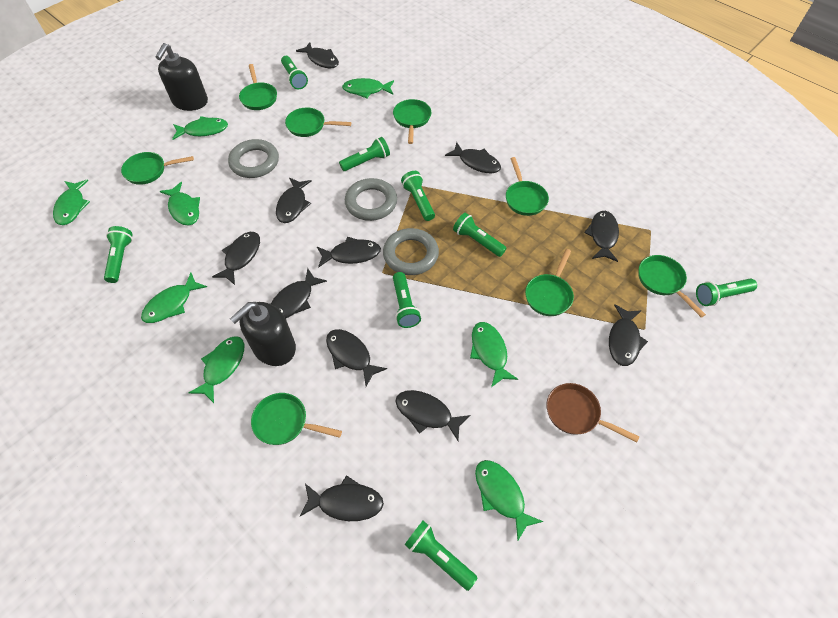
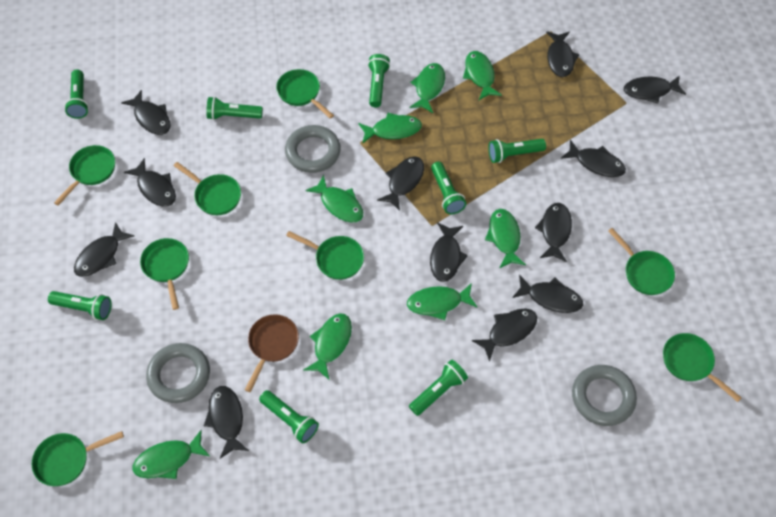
black fish: [212,232,260,285] [271,268,327,318] [276,177,312,223] [296,42,339,68] [300,475,384,521] [317,237,381,268] [326,329,387,386] [395,390,470,441] [445,142,501,173] [584,211,619,262] [609,304,648,366] = 11 -> [74,222,134,277] [121,90,171,135] [124,158,176,207] [204,386,249,458] [377,156,424,211] [430,222,468,282] [472,308,537,362] [512,275,583,313] [535,203,572,262] [546,31,580,77] [561,140,626,177] [624,75,686,104] = 12
black soap dispenser: [156,43,208,111] [230,302,296,366] = 2 -> none = 0

